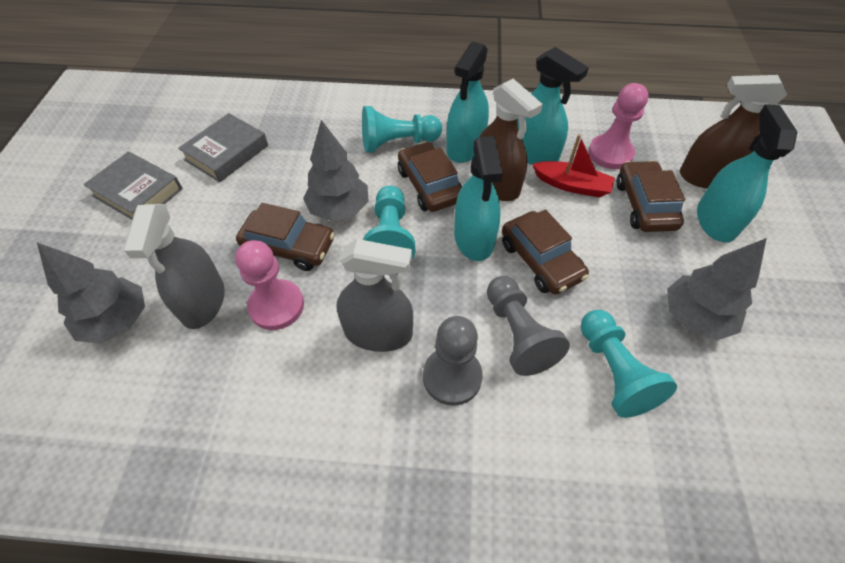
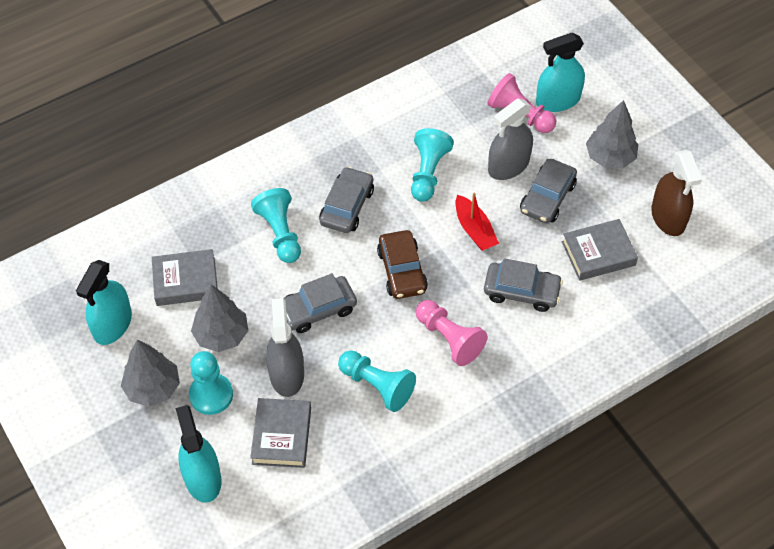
brown car: [236,203,335,271] [398,142,462,212] [502,209,589,295] [617,160,685,232] = 4 -> [377,230,428,299] = 1
brown spray bottle: [479,79,543,201] [680,75,787,188] = 2 -> [651,150,702,236] = 1
grey book: [83,151,183,220] [178,113,268,182] = 2 -> [152,249,218,306] [250,398,311,468] [562,219,638,281] = 3
grey car: none = 0 -> [283,273,357,333] [319,167,374,233] [484,258,563,312] [520,159,577,223] = 4
grey pawn: [423,316,483,406] [487,276,570,376] = 2 -> none = 0
turquoise pawn: [362,106,442,153] [363,186,415,260] [581,310,677,418] = 3 -> [189,351,233,415] [251,188,301,263] [338,350,416,412] [411,128,454,202] = 4
turquoise spray bottle: [446,42,489,163] [454,136,503,261] [517,47,589,165] [697,104,797,242] = 4 -> [76,260,132,345] [175,405,222,503] [536,32,585,112] = 3

